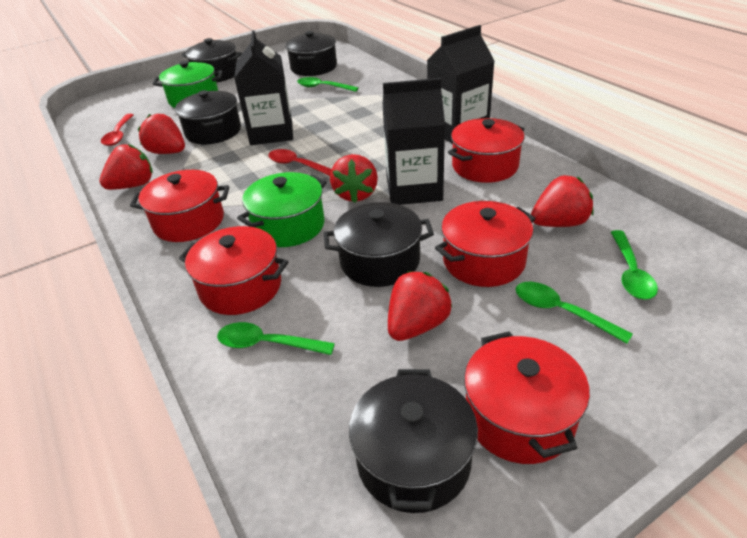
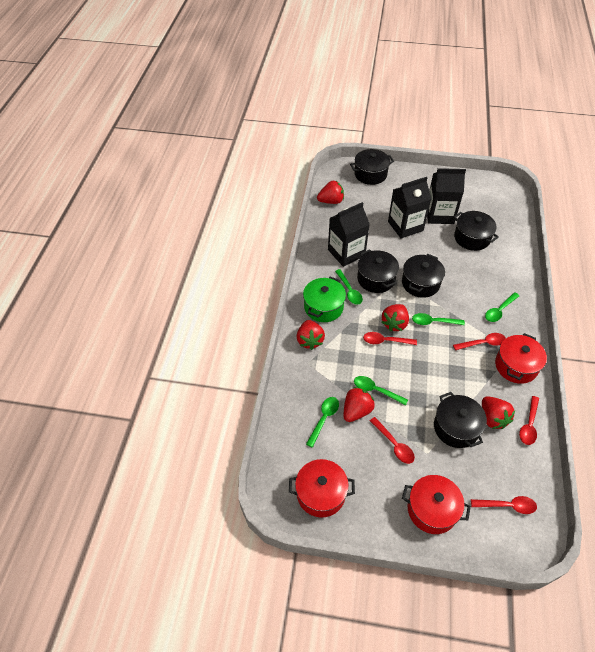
green pot: [153,61,223,108] [237,172,327,247] = 2 -> [303,277,346,322] = 1
green spoon: [217,322,335,355] [297,77,358,92] [516,282,633,344] [611,230,658,300] = 4 -> [306,397,339,448] [335,269,363,305] [354,376,408,406] [412,313,465,325] [485,292,519,322] = 5
red pot: [130,170,229,242] [179,226,288,315] [435,201,536,287] [448,118,525,183] [464,331,590,464] = 5 -> [289,459,355,518] [402,475,471,534] [495,333,547,384] = 3
red spoon: [101,114,134,146] [268,149,332,176] = 2 -> [363,332,417,345] [370,417,415,464] [453,333,506,350] [471,496,537,514] [519,396,539,445] = 5

